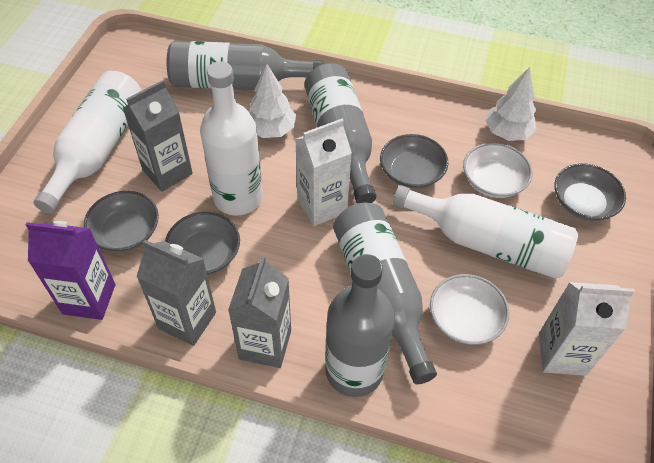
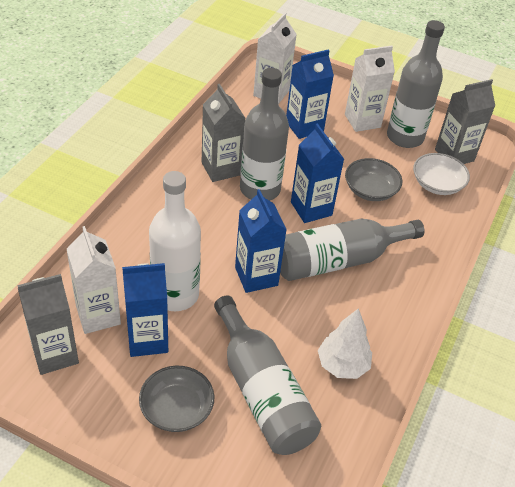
blue carton: none = 0 -> [122,263,168,357] [235,189,287,293] [286,49,334,139] [291,124,344,223] = 4
grey bowl: [84,191,159,252] [165,212,240,275] [380,134,448,189] [555,163,626,221] = 4 -> [139,366,214,432] [345,158,402,201] = 2
purple carton: [26,221,115,320] = 1 -> none = 0
white bottle: [33,71,142,214] [200,61,263,215] [393,185,578,279] = 3 -> [149,171,201,311] = 1
white bowl: [430,274,509,345] [463,143,533,198] = 2 -> [413,153,470,195] = 1
white carton: [295,119,352,226] [539,282,635,376] = 2 -> [67,226,121,334] [253,13,297,104] [345,46,395,132] = 3
white tree: [249,64,296,138] [485,67,536,141] = 2 -> [318,308,372,379] = 1

